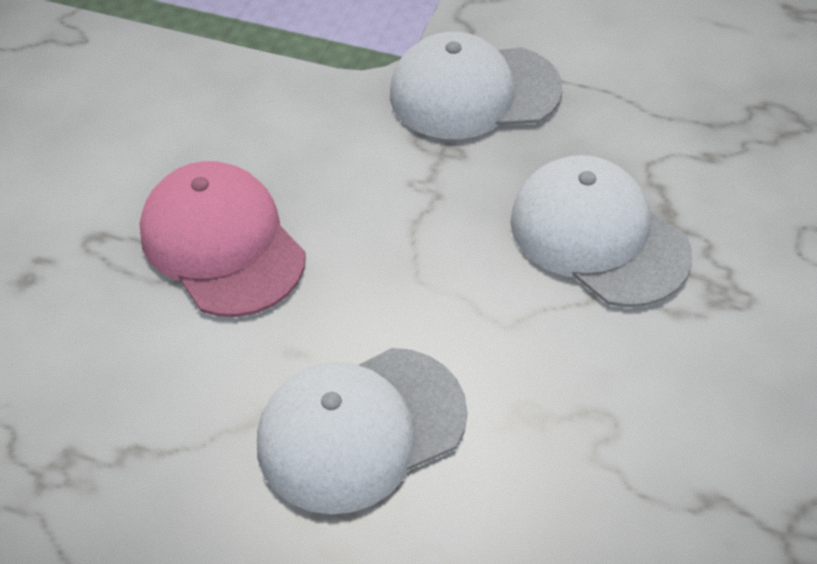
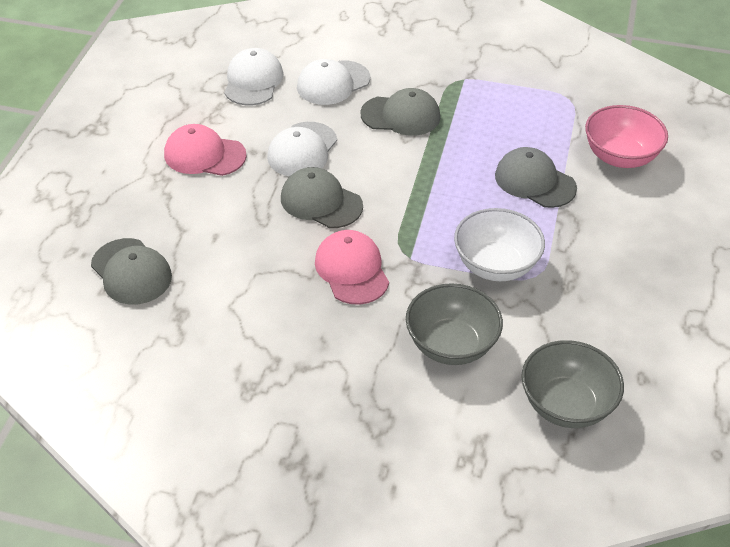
grey bowl: none = 0 -> [406,283,503,365] [521,340,624,428] = 2
grey cap: none = 0 -> [91,238,172,305] [281,167,363,228] [360,88,441,136] [495,147,577,208] = 4
pink bowl: none = 0 -> [585,105,668,168] = 1
pink cap: [139,161,306,317] = 1 -> [164,124,247,176] [315,230,389,305] = 2
white bowl: none = 0 -> [454,208,545,281] = 1

